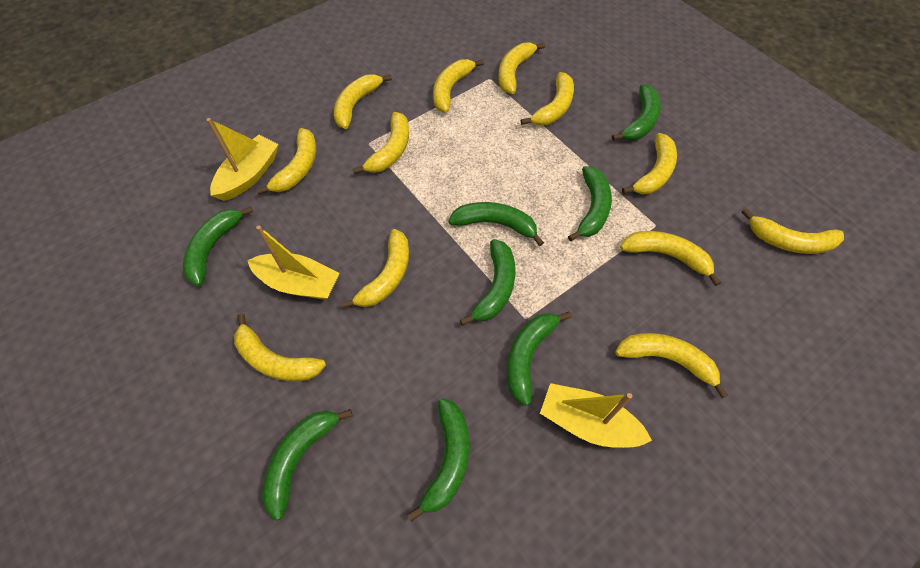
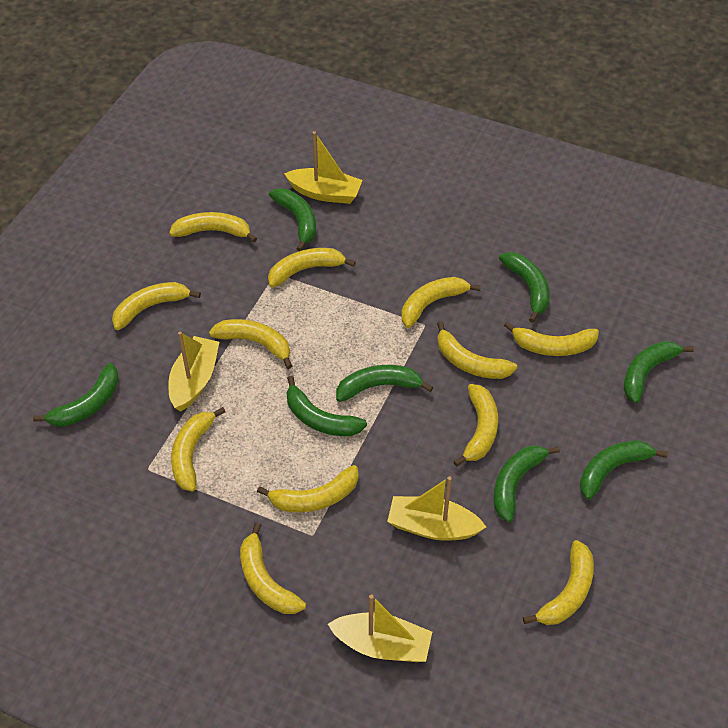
yellow boat: [206,118,279,201] [247,225,340,300] [540,383,652,448] = 3 -> [168,331,219,412] [284,131,363,204] [328,594,432,662] [387,476,486,541] = 4

